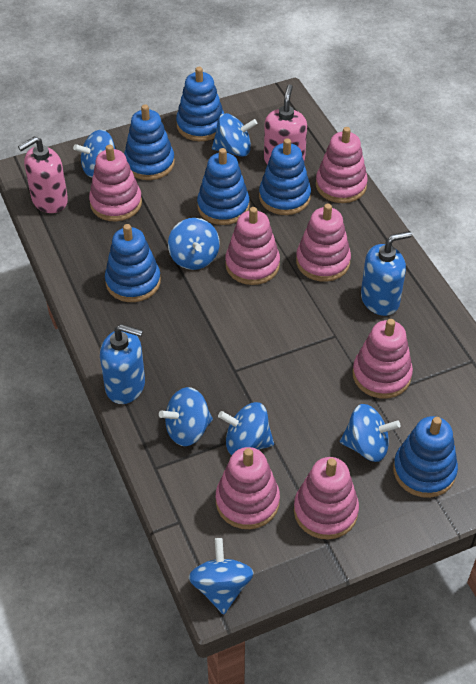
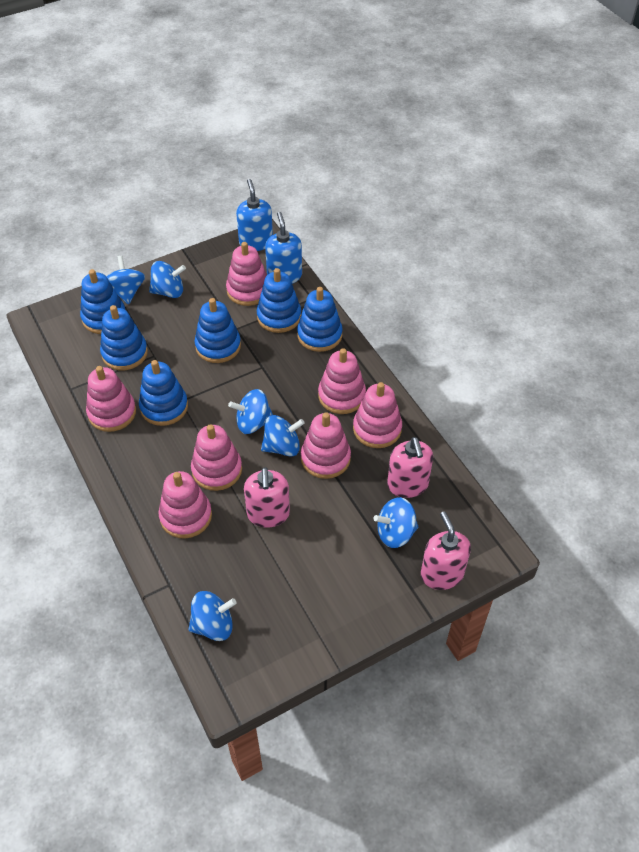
blue spinning top: [73,130,115,178] [159,387,213,446] [168,218,220,270] [188,538,254,614] [212,113,257,157] [218,402,274,455] [340,404,401,462] = 7 -> [106,256,145,304] [149,261,186,298] [189,591,237,641] [228,389,273,434] [261,415,305,457] [373,497,418,548] = 6
pink soap dispenser: [18,136,68,213] [264,84,307,165] = 2 -> [244,467,290,528] [387,437,433,498] [421,512,471,590] = 3

